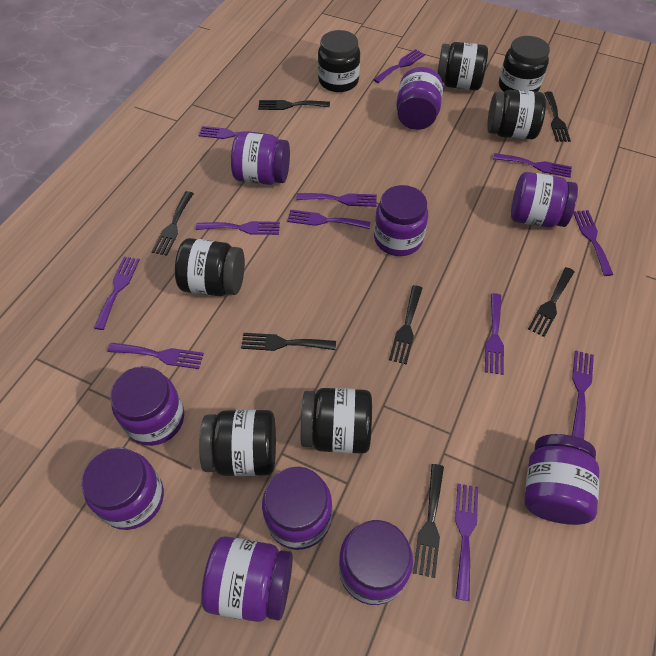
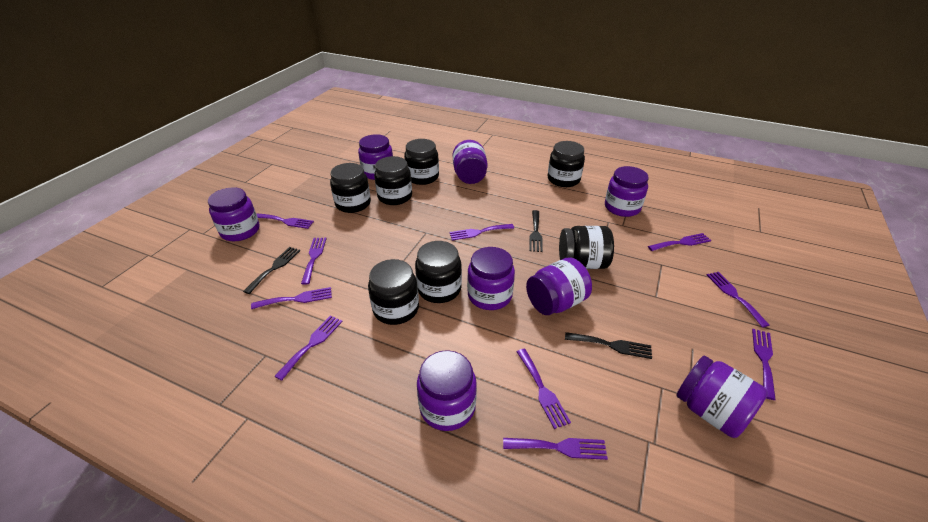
black fork: [152,191,194,256] [241,333,336,351] [258,100,330,110] [389,285,422,365] [413,464,444,578] [528,267,575,337] [544,92,571,142] = 7 -> [243,247,300,294] [529,210,543,252] [565,332,652,359] = 3
purple fork: [94,257,140,330] [108,343,204,369] [196,221,280,235] [199,126,273,139] [287,210,370,229] [296,193,377,207] [373,49,425,83] [455,484,478,601] [485,293,504,375] [493,153,572,178] [572,350,594,439] [573,210,613,276] = 12 -> [251,287,332,309] [256,213,314,229] [274,315,343,381] [301,238,327,285] [449,224,514,240] [503,438,608,460] [516,349,571,429] [648,233,711,251] [707,272,769,327] [752,329,776,400] = 10
purple jar: [81,447,164,530] [110,366,184,446] [201,536,293,622] [231,132,290,185] [262,467,332,550] [339,520,413,605] [374,185,428,256] [396,67,443,130] [511,172,578,228] [524,434,599,525] = 10 -> [208,187,259,241] [358,134,393,180] [417,350,477,431] [453,140,488,184] [467,247,515,310] [526,257,592,315] [605,166,649,217] [676,356,768,438] = 8

